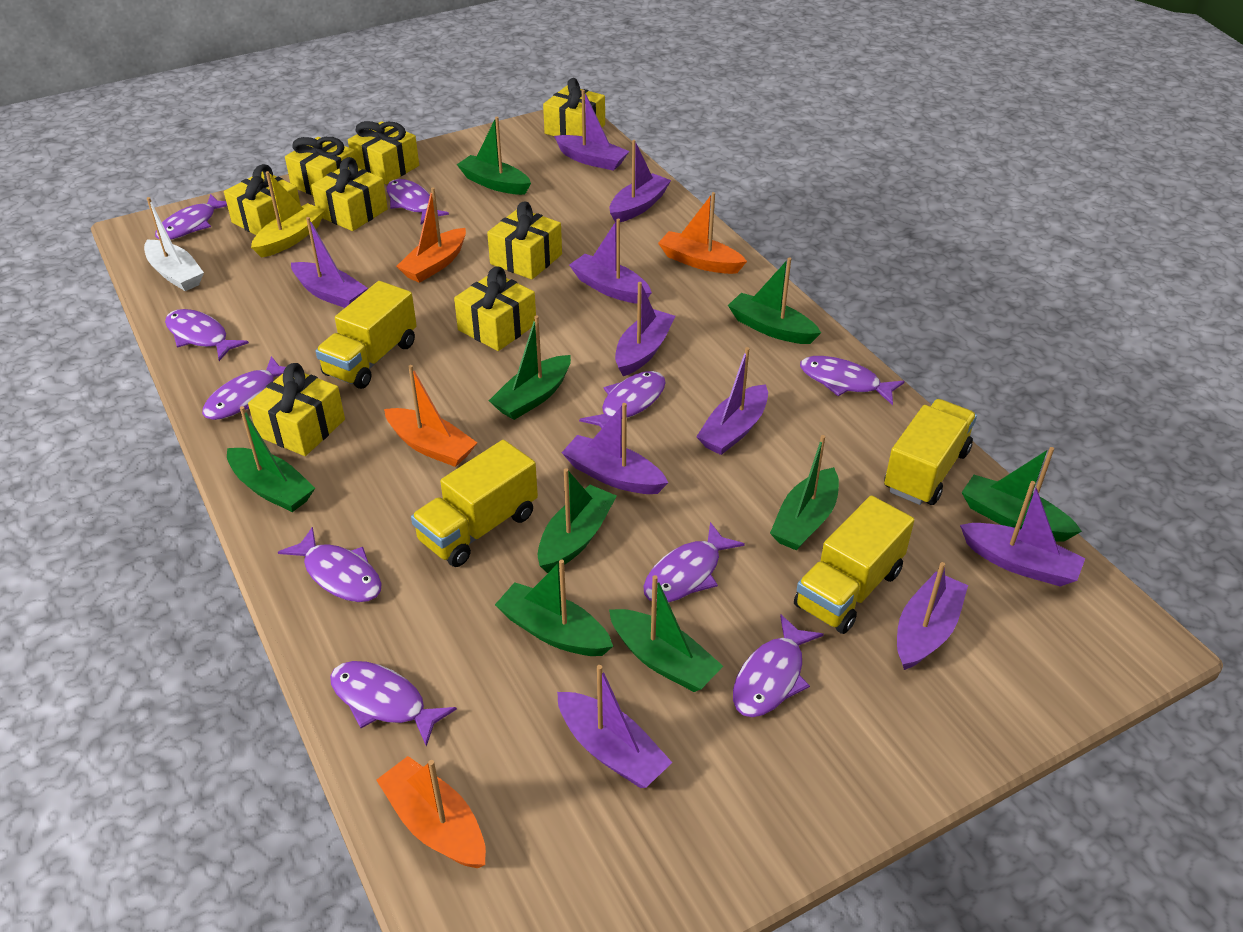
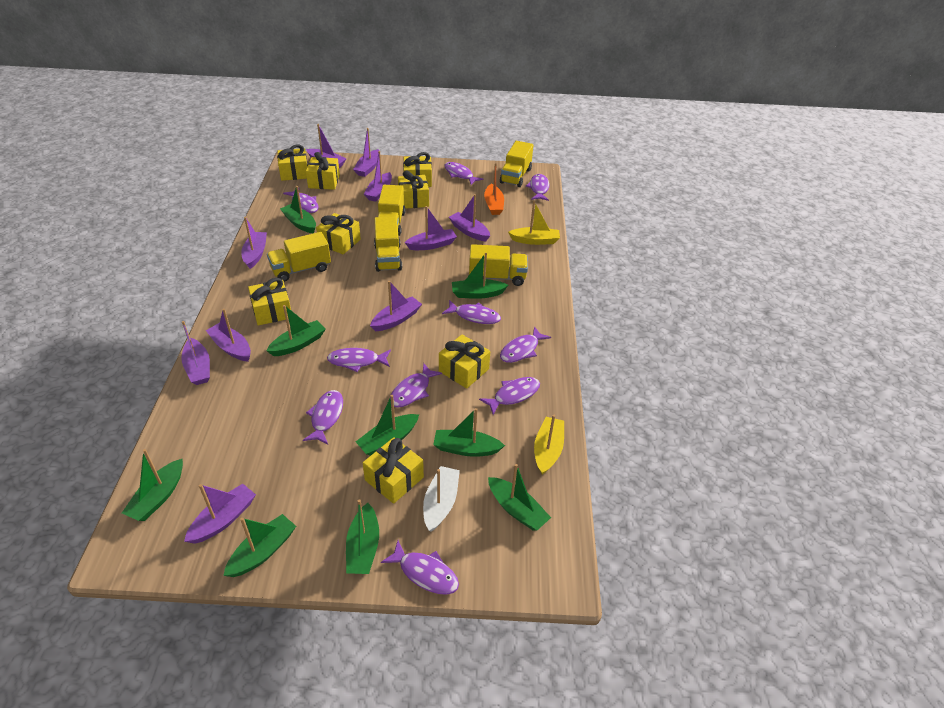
orange boat: [376,756,486,868] [384,365,477,467] [396,187,466,283] [658,192,747,274] = 4 -> [484,163,504,215] = 1
yellow boat: [251,171,325,258] = 1 -> [508,201,560,245] [534,415,564,475] = 2
yellow truck: [315,281,417,389] [411,440,538,567] [794,495,914,634] [884,399,977,505] = 4 -> [267,232,331,282] [374,216,402,272] [378,185,406,236] [469,244,528,286] [500,141,533,187] = 5

